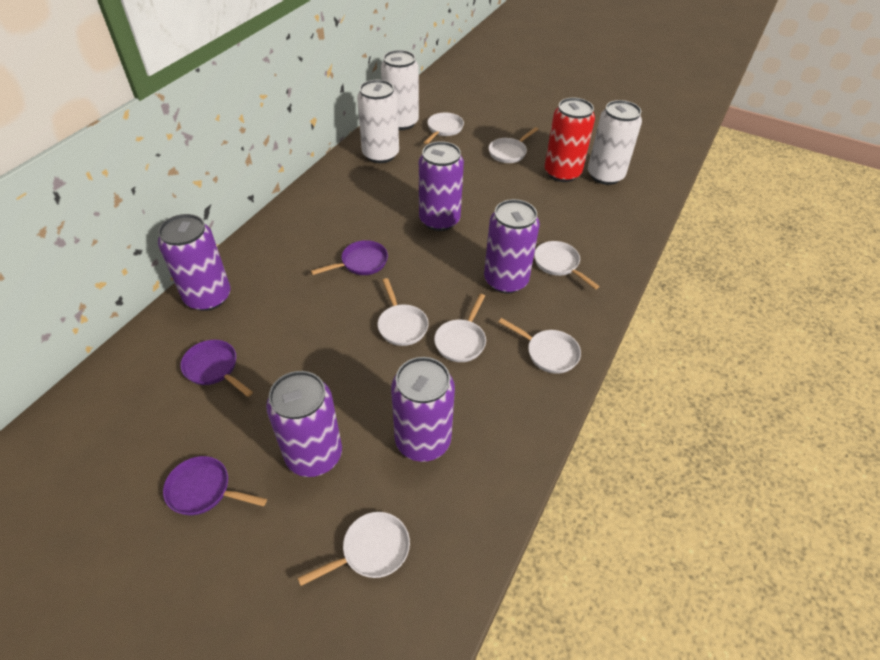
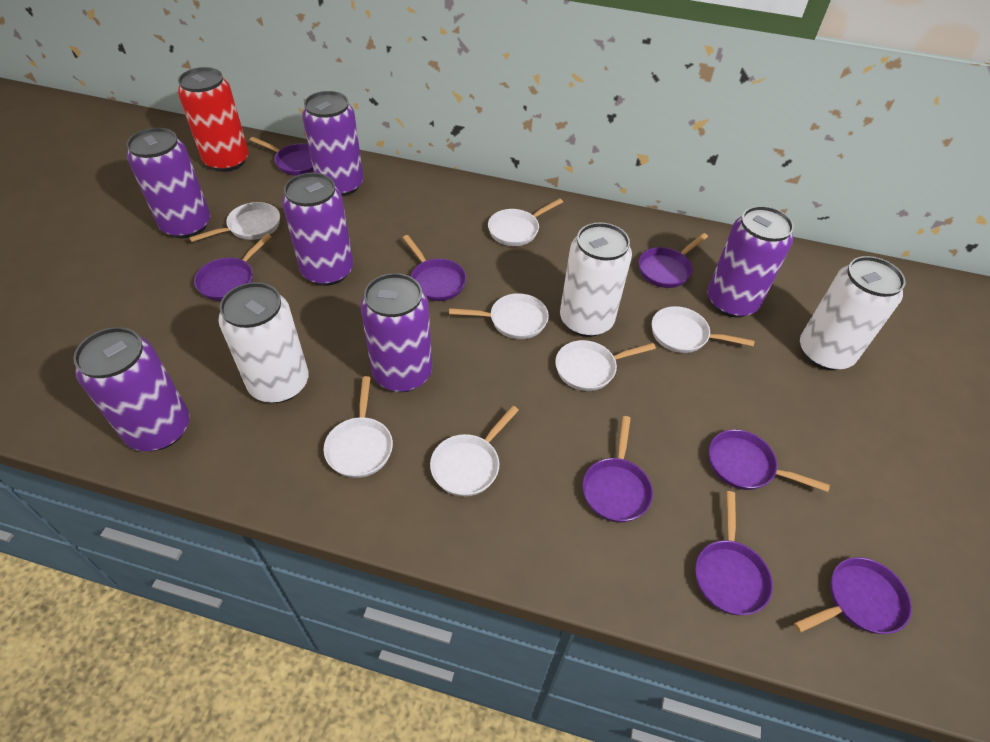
purple can: [158,214,231,311] [266,371,342,477] [391,357,455,462] [419,141,464,231] [484,199,540,293] = 5 -> [73,327,190,451] [126,128,211,238] [282,173,353,286] [302,91,363,196] [360,273,432,392] [707,206,794,318] = 6
purple pan: [163,456,267,515] [180,340,253,397] [311,240,388,275] = 3 -> [194,234,271,301] [250,137,314,176] [403,235,466,301] [582,416,653,523] [638,233,708,288] [695,491,773,615] [709,429,830,492] [794,557,912,634] = 8

